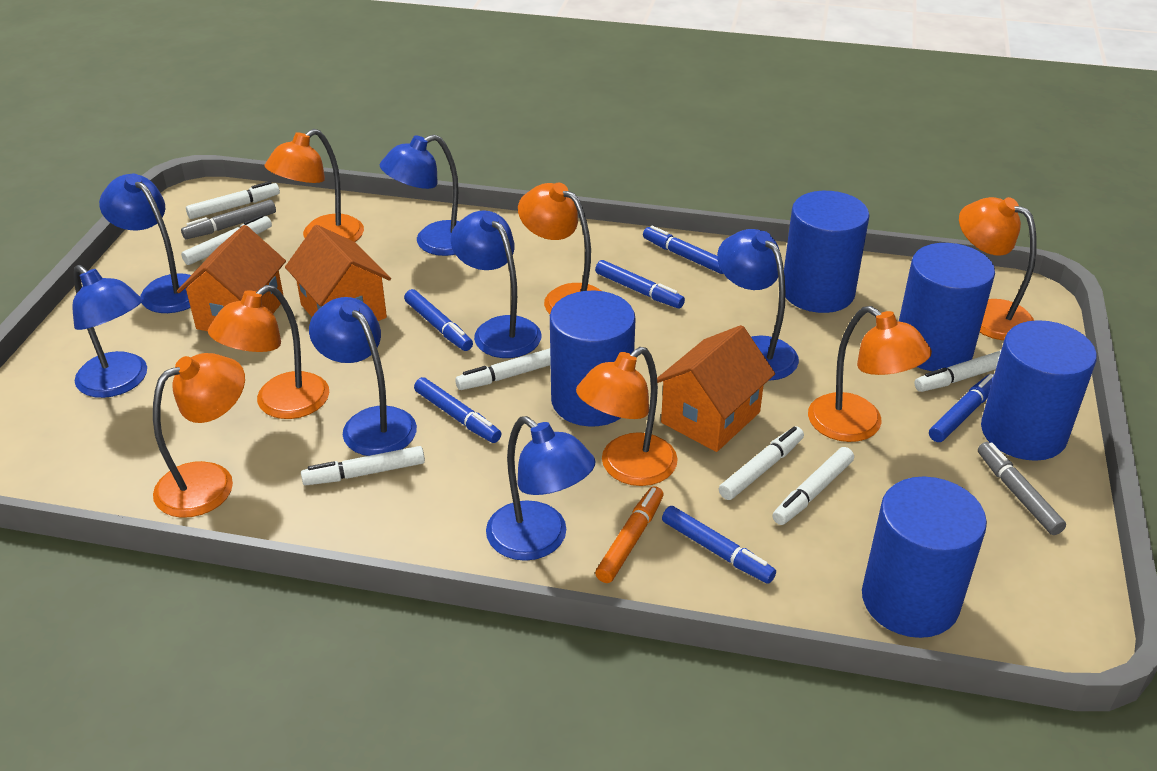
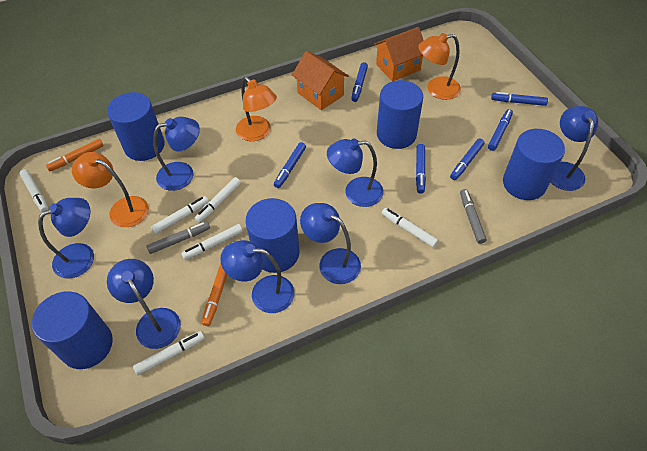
orange house: [177,225,286,331] [285,225,391,321] [657,325,775,452] = 3 -> [292,51,348,110] [374,27,424,81] = 2
orange lamp: [153,353,245,518] [208,285,329,419] [264,129,364,242] [518,183,601,314] [576,347,678,486] [808,306,932,442] [959,197,1037,340] = 7 -> [72,152,149,227] [236,77,277,141] [418,33,461,100] = 3
orange marker: [595,486,664,583] = 1 -> [46,139,104,171] [202,264,227,326] = 2
white marker: [181,215,272,265] [186,181,280,219] [301,446,425,485] [455,348,551,390] [719,426,804,500] [772,447,854,525] [914,350,1001,392] = 7 -> [19,169,49,212] [133,331,205,375] [151,196,209,234] [181,224,243,260] [195,177,241,223] [382,208,438,248] = 6

